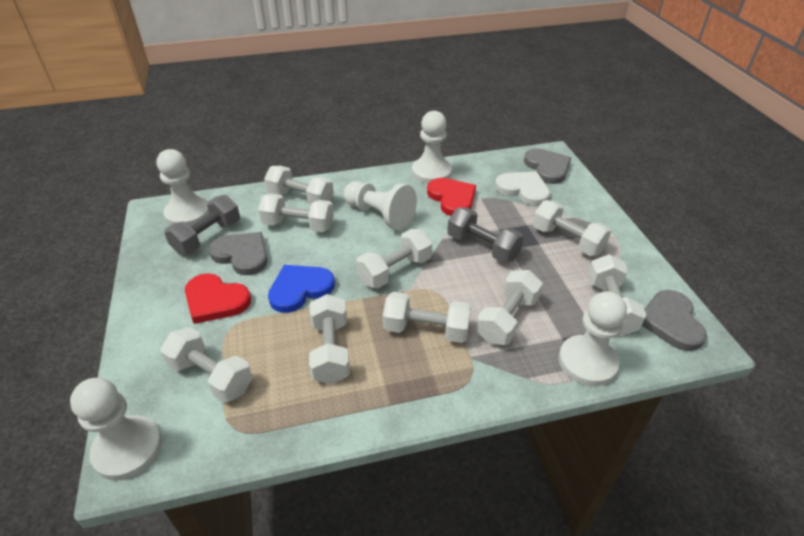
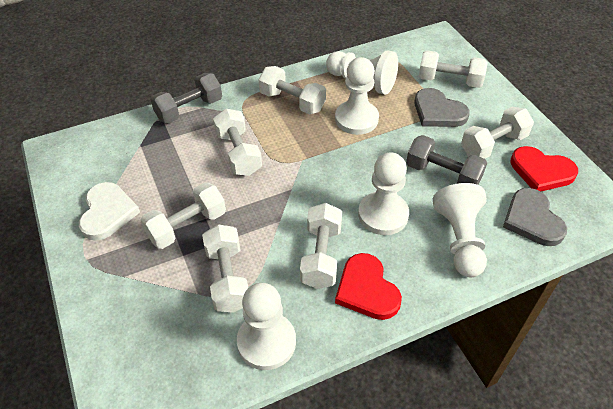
blue heart: [268,265,335,313] = 1 -> none = 0
grey heart: [209,232,268,275] [524,148,571,184] [642,290,707,351] = 3 -> [414,88,470,127] [503,188,567,246] = 2
white dumbbell: [160,327,253,403] [258,194,334,232] [264,166,334,205] [309,294,350,384] [356,229,432,288] [383,292,471,343] [476,270,543,345] [533,200,611,256] [587,254,646,336] = 9 -> [141,182,226,249] [202,224,248,313] [213,108,262,176] [258,66,326,114] [300,203,342,289] [419,50,488,88] [461,107,534,159] = 7

